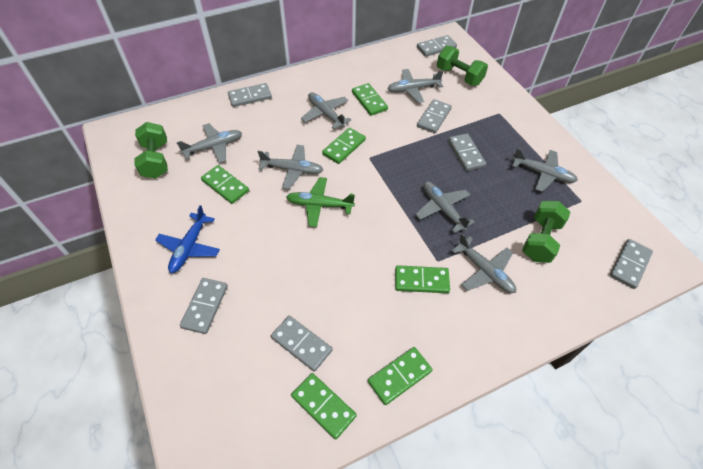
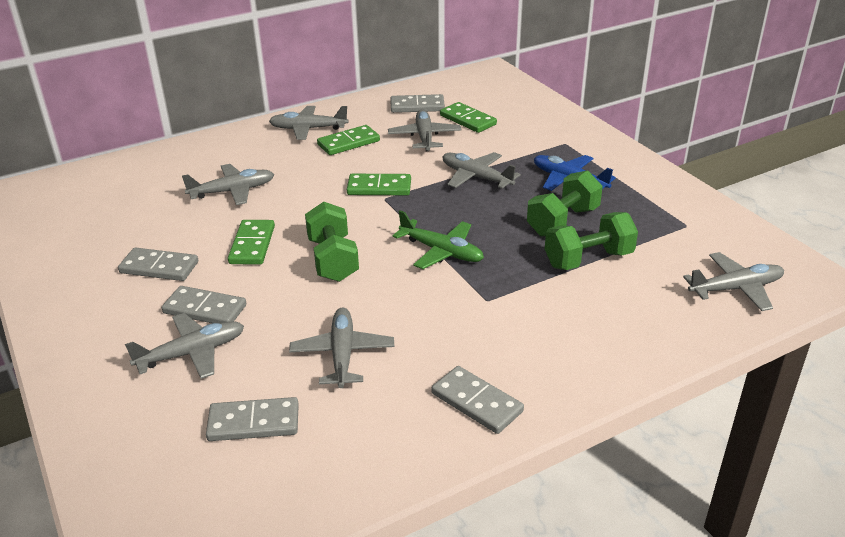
green domino: [201,165,249,204] [291,373,357,439] [322,128,366,164] [352,83,388,116] [368,347,433,405] [395,265,450,293] = 6 -> [228,220,275,265] [317,125,380,155] [347,174,411,195] [440,102,497,133] = 4
grey domino: [180,278,228,334] [228,83,272,107] [271,316,333,372] [417,35,457,57] [417,99,452,133] [448,133,486,171] [610,239,653,289] = 7 -> [118,247,198,281] [162,286,246,323] [206,397,299,441] [391,94,445,113] [431,366,524,434] = 5

